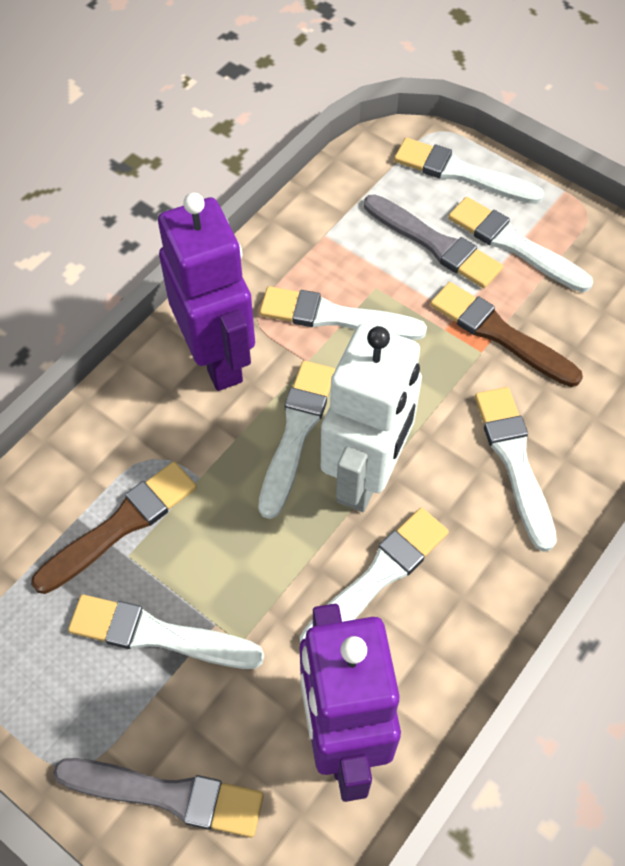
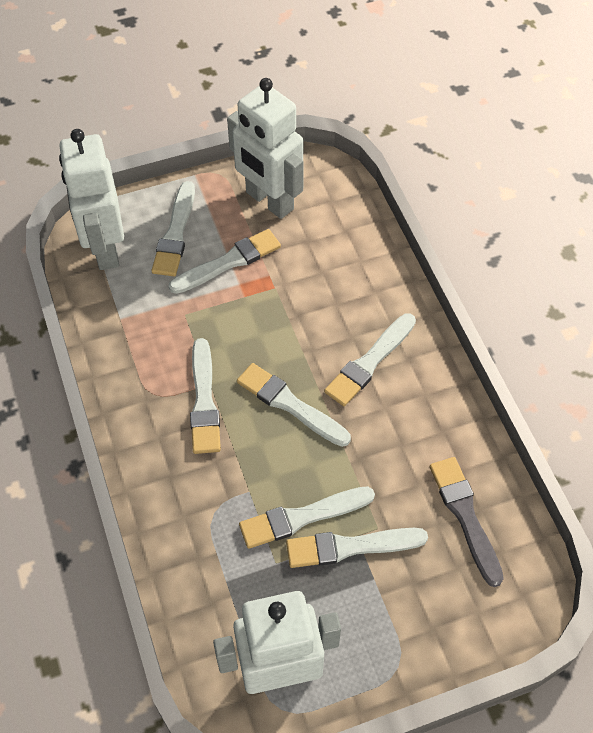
brown brush: [31,462,197,594] [430,282,583,387] = 2 -> none = 0
grey brush: [53,758,264,838] [364,194,503,288] = 2 -> [430,457,504,587] = 1
purple robot: [158,193,255,391] [300,604,401,802] = 2 -> none = 0
white robot: [321,324,422,512] = 1 -> [59,129,124,270] [213,591,341,694] [227,78,304,219] = 3

